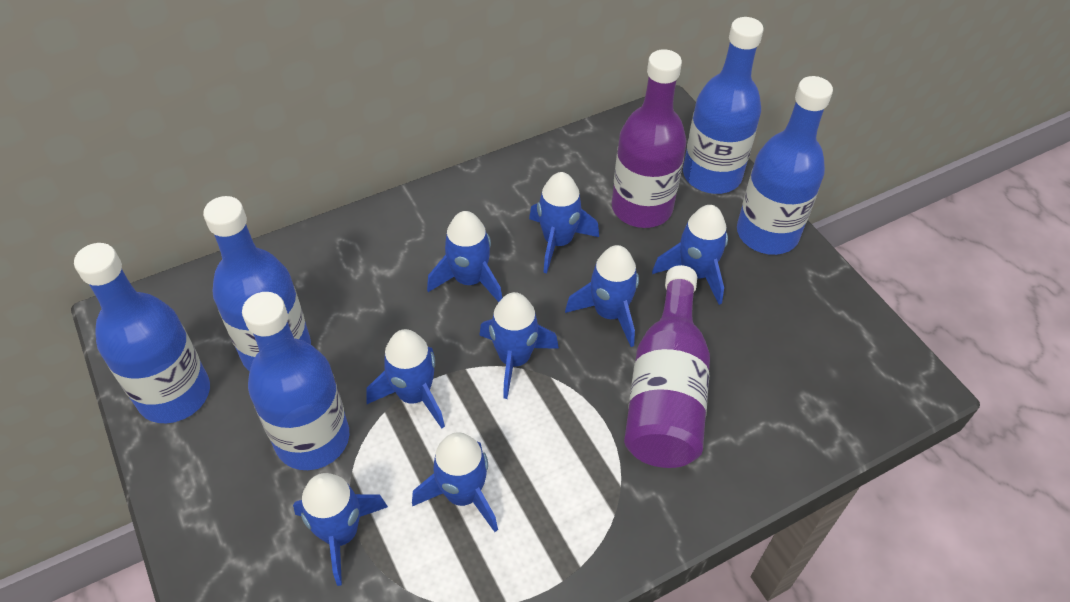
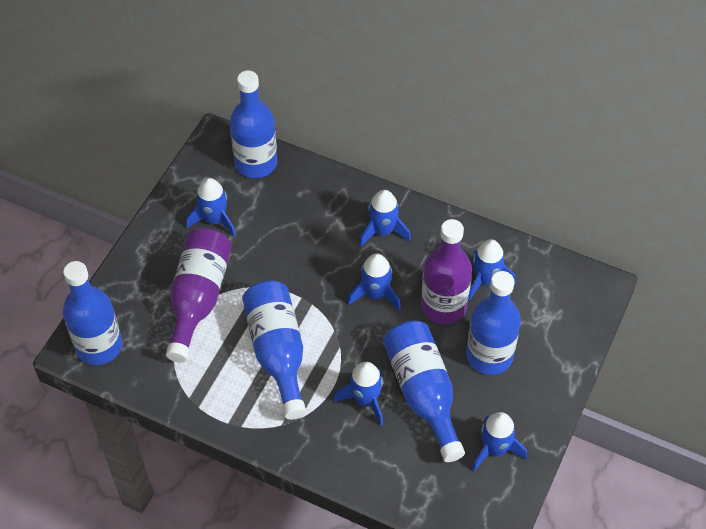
blue rocket: [293,473,388,586] [366,329,445,429] [412,432,498,532] [427,211,502,302] [479,292,559,399] [529,172,599,273] [565,245,639,347] [652,205,728,305] = 8 -> [186,178,236,237] [334,362,383,426] [347,253,401,311] [359,190,411,247] [468,239,516,301] [472,412,527,472] = 6

